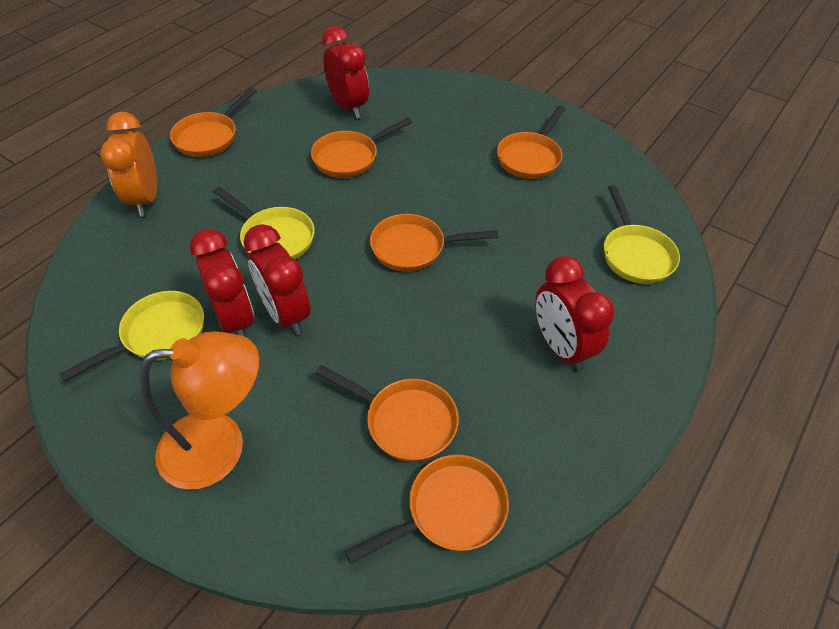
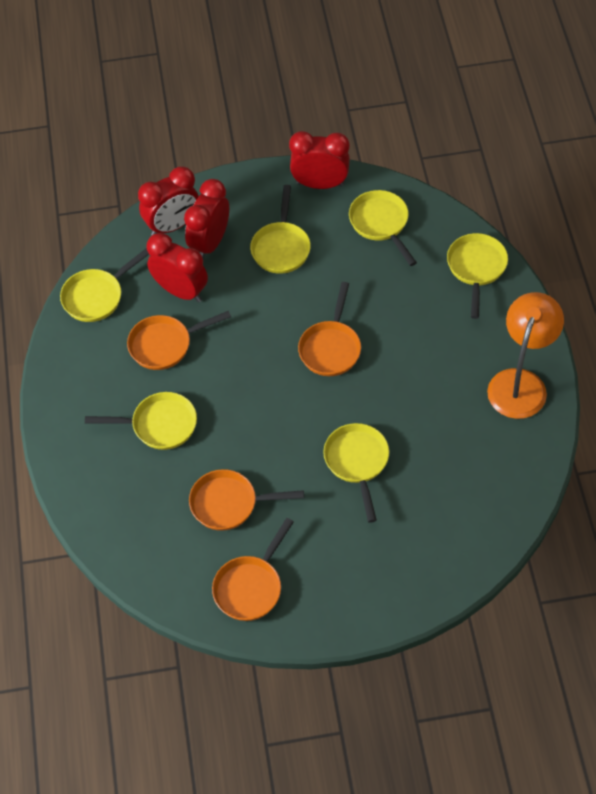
orange clock: [100,112,157,217] = 1 -> none = 0
orange pan: [170,88,257,157] [311,118,412,178] [315,365,459,462] [345,455,509,564] [370,214,498,272] [497,106,565,179] = 6 -> [127,311,231,370] [189,469,304,531] [212,518,294,621] [298,282,361,376] = 4
yellow pan: [59,291,204,382] [213,187,315,259] [604,185,680,284] = 3 -> [60,249,149,322] [85,392,197,450] [250,185,311,274] [323,423,389,523] [349,190,417,266] [447,233,508,319] = 6

